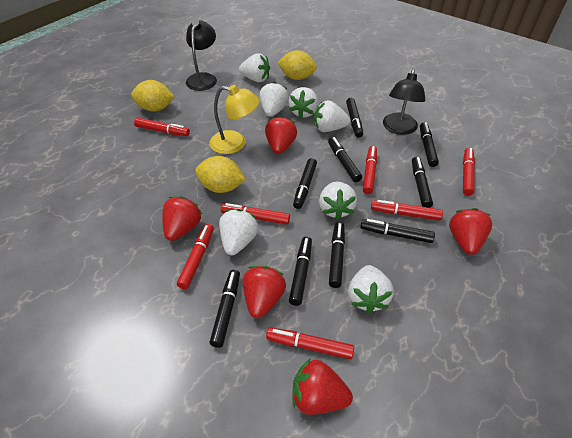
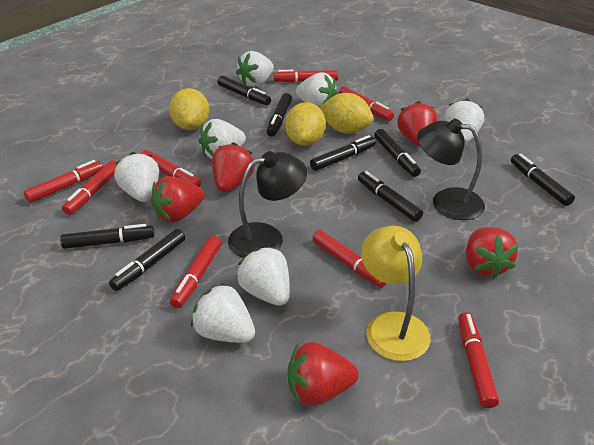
black marker: [209,270,240,348] [289,237,312,306] [293,158,317,209] [328,137,362,182] [329,222,345,288] [346,98,363,138] [360,219,435,243] [412,157,433,208] [420,122,439,167] = 9 -> [60,224,154,249] [109,229,185,291] [218,76,271,105] [266,93,292,137] [310,135,376,171] [358,171,423,222] [374,129,421,177] [511,154,575,206] = 8
red marker: [134,118,190,136] [177,224,214,289] [221,203,290,225] [266,328,354,359] [363,146,377,194] [371,200,443,221] [463,148,475,196] = 7 -> [24,160,103,203] [62,160,117,215] [141,150,201,187] [170,236,222,308] [274,70,338,83] [312,230,387,288] [339,86,394,121] [458,312,499,408] = 8

